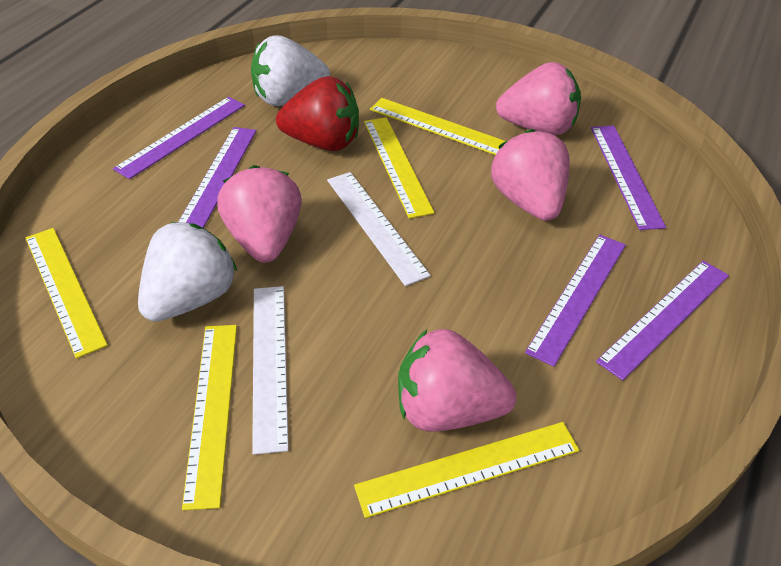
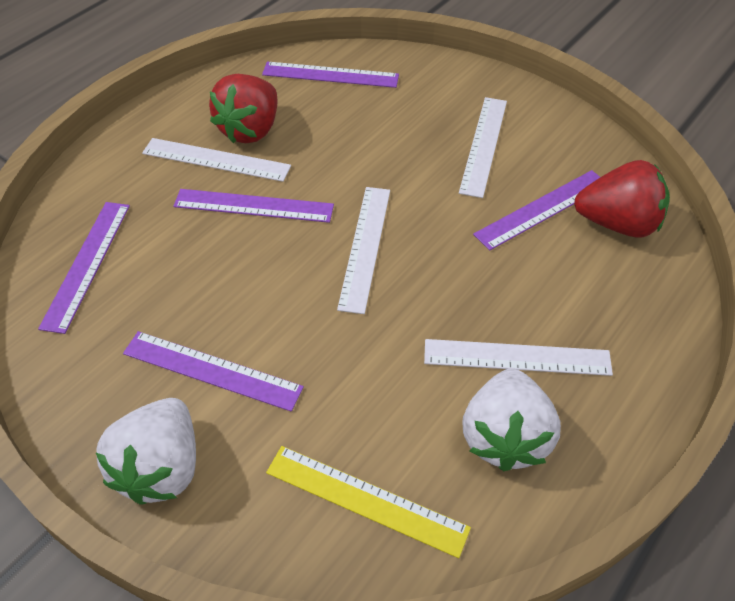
pink strawberry: [217,165,302,263] [398,329,516,432] [491,129,570,221] [496,62,581,135] = 4 -> none = 0
red strawberry: [276,76,359,151] = 1 -> [209,74,277,143] [574,160,670,238] = 2
white ruler: [252,286,289,455] [327,172,431,286] = 2 -> [142,138,291,182] [337,187,390,314] [424,339,613,376] [459,97,507,198] = 4
yellow ruler: [25,228,108,359] [182,325,237,510] [354,422,580,518] [364,117,434,219] [370,98,505,155] = 5 -> [266,446,471,558] = 1

